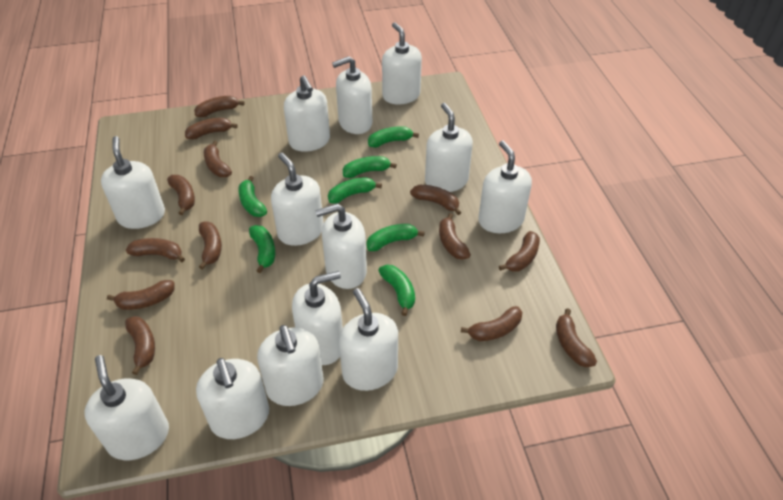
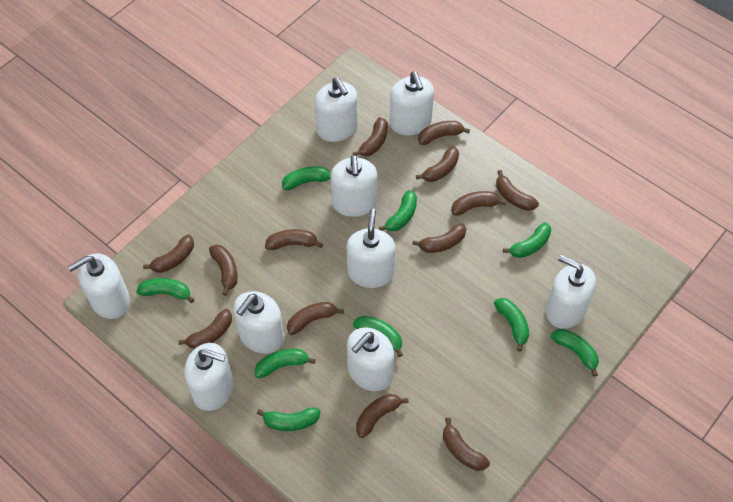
green banana: [238,176,267,217] [249,225,275,273] [328,177,382,204] [343,156,397,178] [367,224,425,251] [368,126,419,148] [378,265,415,316] = 7 -> [136,278,194,303] [255,349,316,378] [257,408,320,431] [282,166,331,190] [353,316,403,357] [379,190,417,231] [494,298,529,351] [503,222,551,258] [551,329,599,377] = 9
white soap dispenser: [84,355,169,460] [101,136,165,229] [196,358,269,439] [257,325,324,406] [271,153,324,246] [284,75,330,152] [292,271,343,365] [315,204,367,289] [332,56,372,134] [339,288,398,391] [382,23,422,105] [425,103,473,192] [478,141,532,233] = 13 -> [68,253,130,319] [184,343,234,411] [233,291,284,354] [315,77,358,142] [331,155,377,217] [347,209,396,288] [347,327,394,391] [390,72,434,135] [546,255,596,329] = 9

